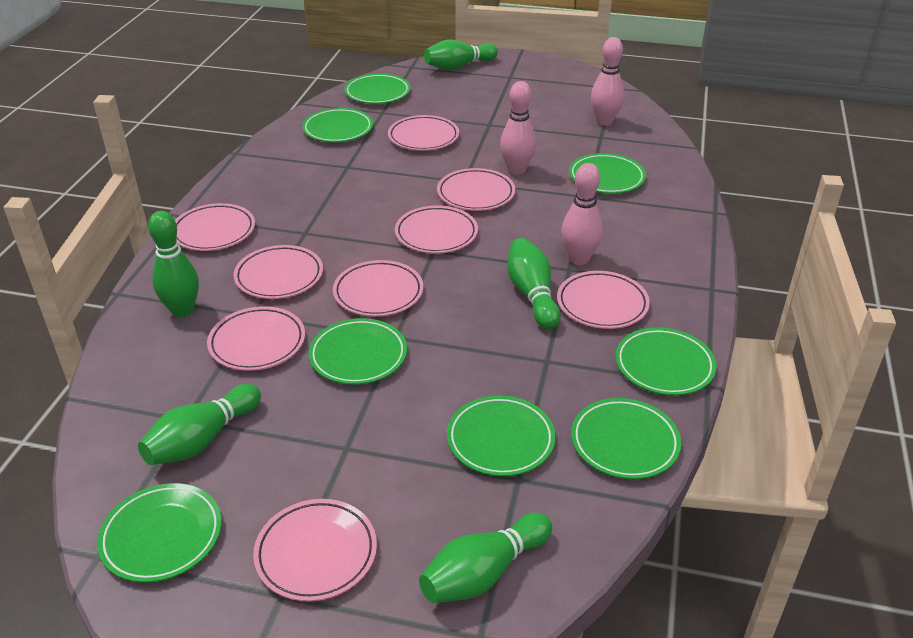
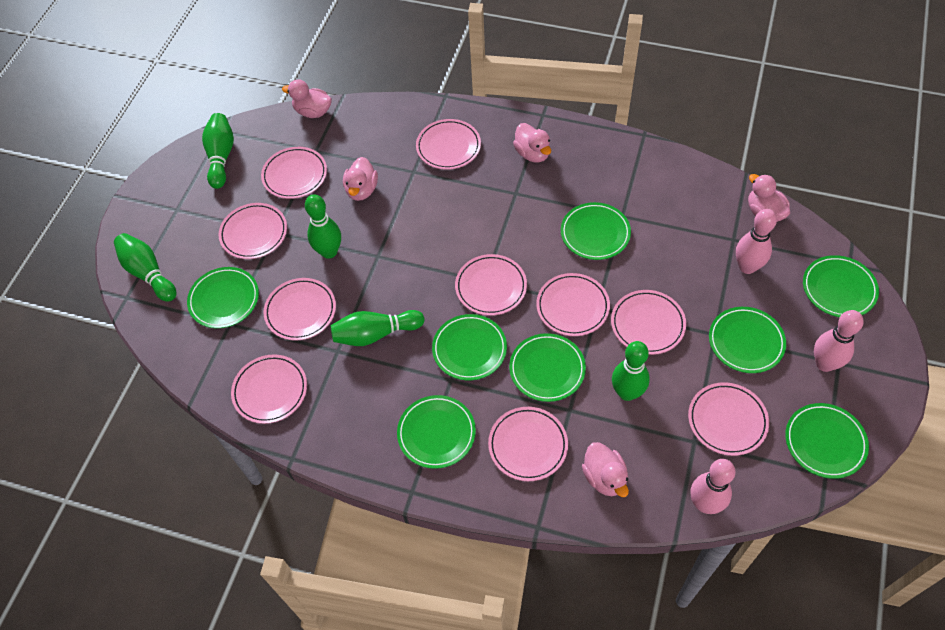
pink duck: none = 0 -> [282,79,332,118] [343,157,378,201] [513,123,551,162] [582,442,629,497] [748,174,790,222] = 5
pink plate: [175,203,255,251] [207,306,305,371] [233,245,323,299] [253,499,377,602] [333,260,423,317] [388,115,459,151] [395,206,478,254] [437,168,515,211] [557,271,650,329] = 9 -> [219,203,287,259] [231,354,307,424] [261,147,327,199] [264,278,336,341] [416,119,481,170] [455,254,527,316] [488,407,568,481] [536,273,610,336] [611,290,686,355] [688,382,769,456] = 10

